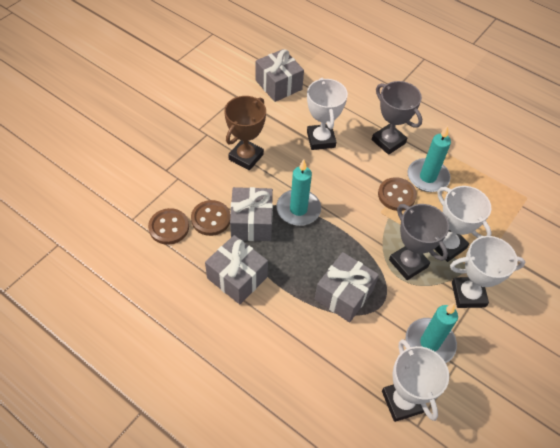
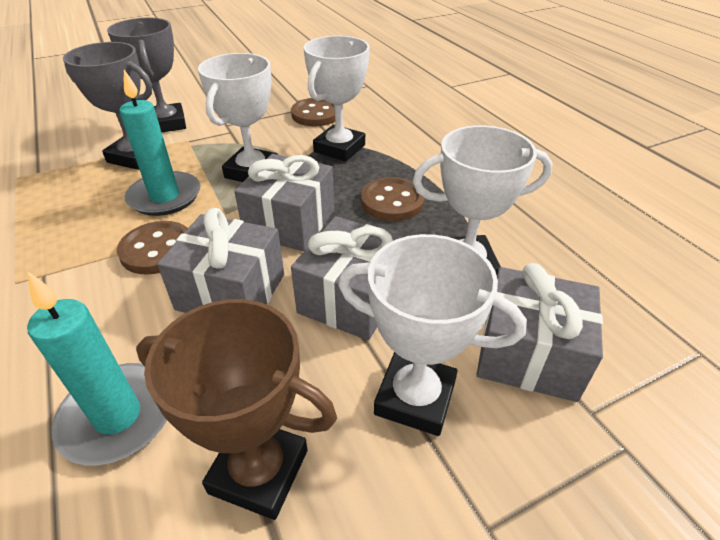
turquoise candle: [276,159,321,226] [406,303,458,363] [408,126,451,192] = 3 -> [27,272,167,465] [119,70,201,216] = 2

